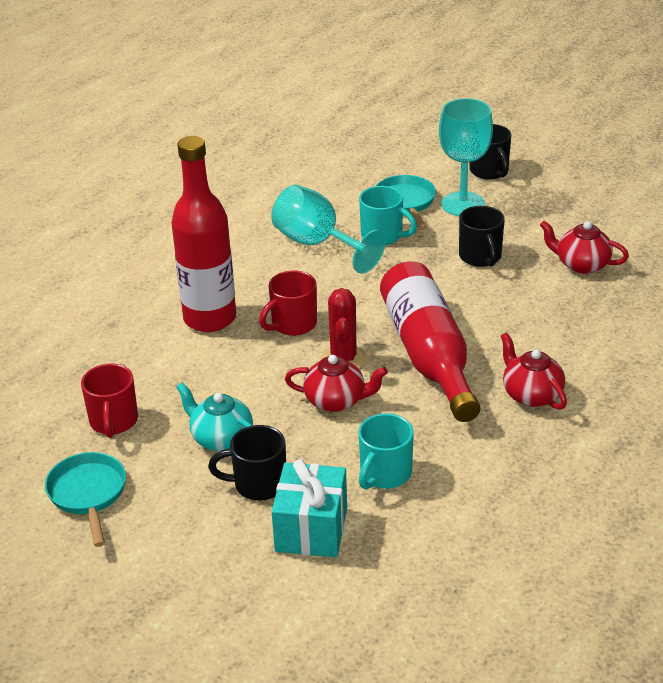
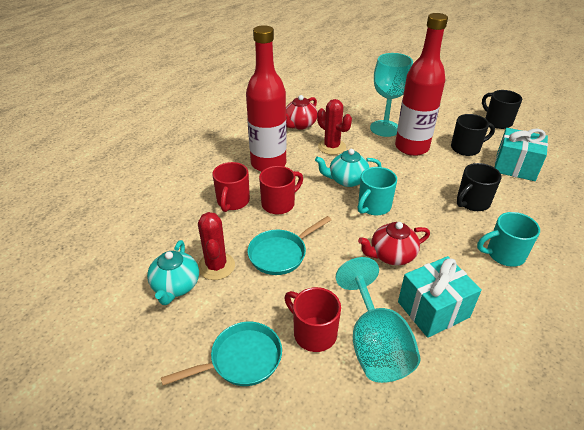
red cactus: [321,288,367,369] = 1 -> [198,212,235,280] [317,99,352,155] = 2
red mug: [81,364,138,438] [259,271,317,336] = 2 -> [213,162,250,212] [259,166,303,214] [284,287,341,352] = 3
red teapot: [285,355,388,412] [501,333,567,410] [540,221,629,274] = 3 -> [286,95,317,130] [358,222,430,265] = 2
turquoise gift: [272,459,347,557] = 1 -> [398,256,482,338] [494,128,548,181] = 2
turquoise teapot: [176,382,253,451] = 1 -> [147,240,199,305] [315,149,381,187] = 2

